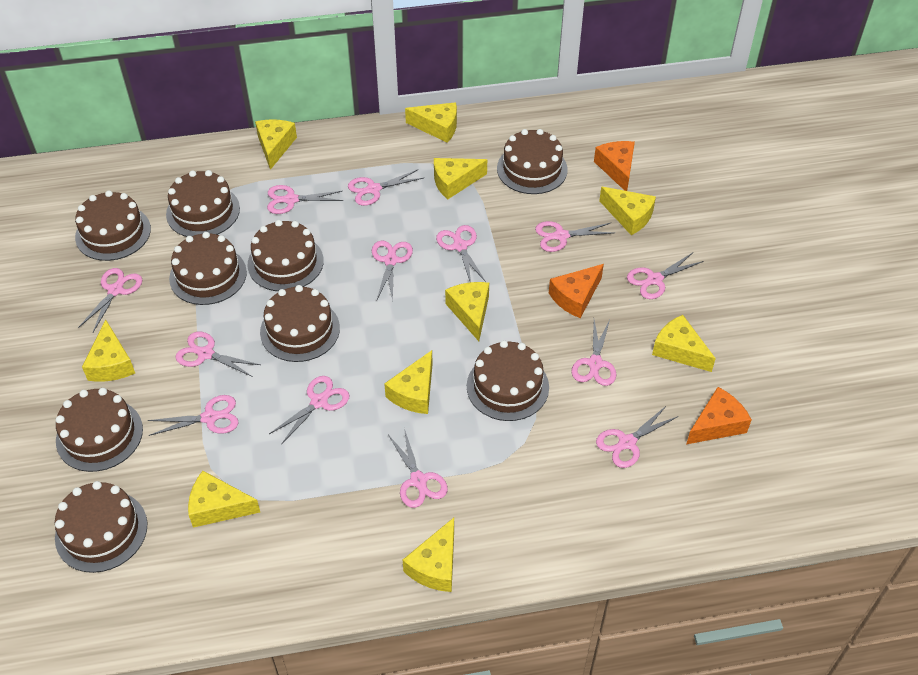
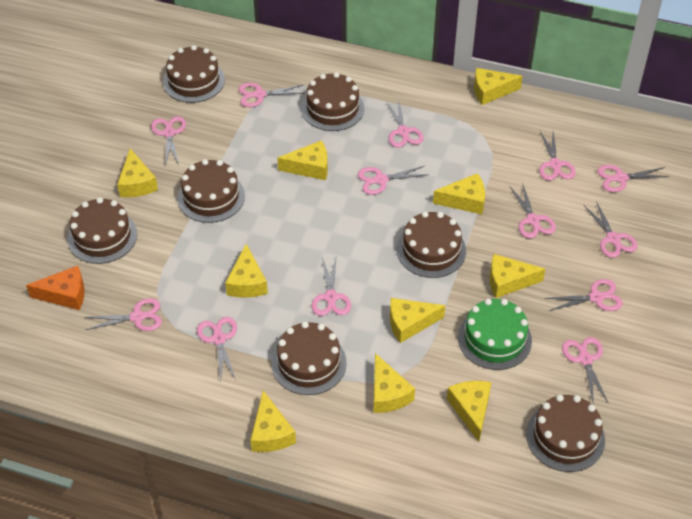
brown cake: [55,481,147,573] [56,388,143,472] [75,190,151,261] [166,170,240,237] [169,232,247,305] [248,220,324,291] [260,285,340,362] [467,340,549,421] [497,129,568,194] = 9 -> [68,197,137,264] [163,45,225,103] [177,159,245,223] [272,321,347,395] [301,72,364,131] [397,211,466,278] [526,394,605,472] = 7
green cake: none = 0 -> [458,298,532,370] = 1
orange cheese: [549,264,604,318] [594,141,635,191] [687,387,752,444] = 3 -> [26,266,85,310] = 1

